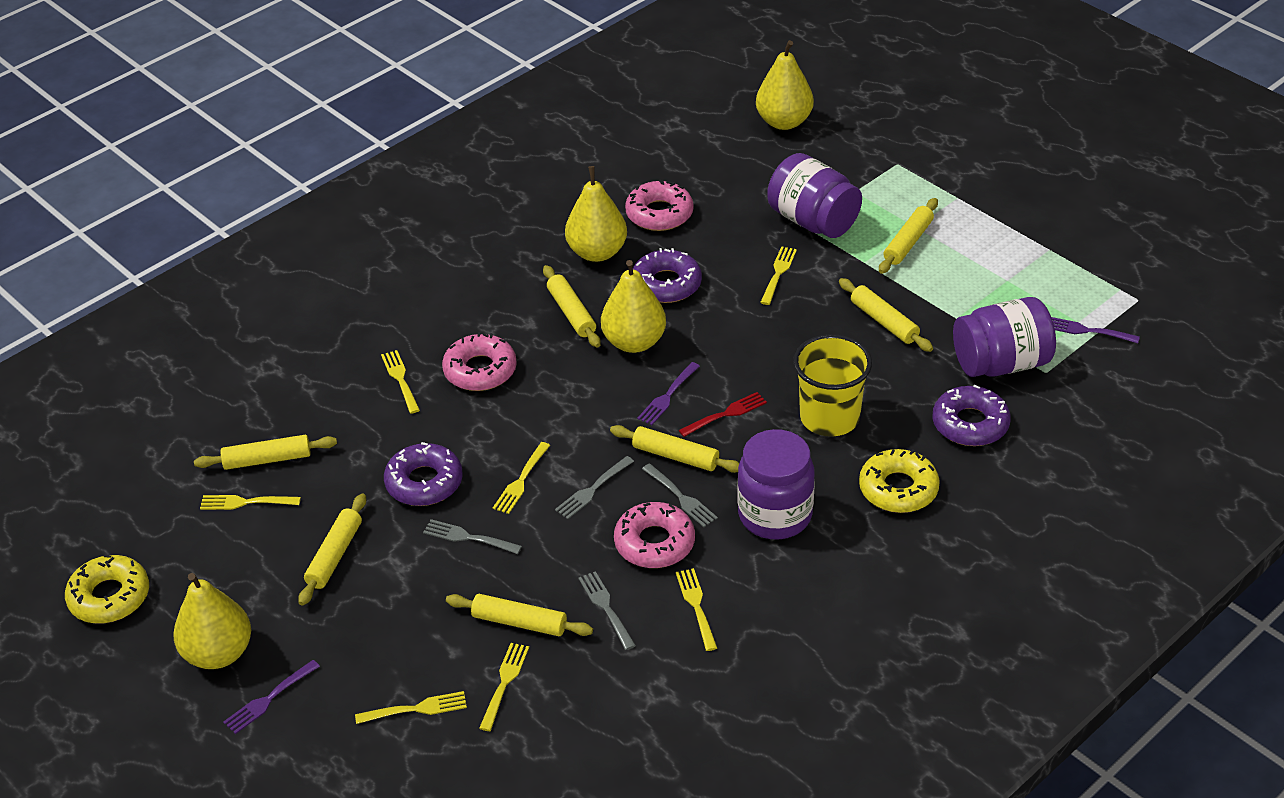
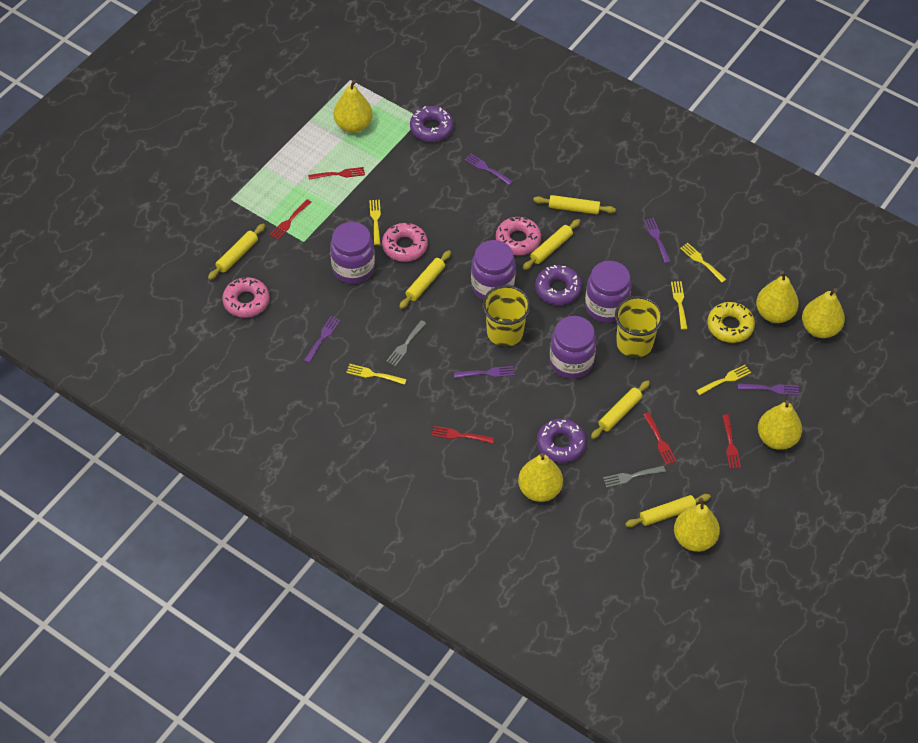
grey fork: [423,519,522,554] [555,456,634,519] [578,571,636,650] [642,463,718,527] = 4 -> [386,320,426,366] [603,466,666,488] = 2
purple fork: [223,660,320,734] [637,362,700,425] [1051,317,1140,343] = 3 -> [304,316,340,363] [454,366,515,378] [464,153,513,185] [644,218,671,263] [738,384,799,395] = 5
purple jar: [737,429,815,539] [767,153,862,238] [953,297,1056,377] = 3 -> [330,222,375,284] [471,240,516,300] [550,316,596,379] [585,261,632,323] = 4
red fork: [679,392,767,437] = 1 -> [270,199,311,240] [308,167,365,180] [432,426,494,443] [643,412,677,465] [722,414,741,469] = 5
yellow cup: [793,334,872,437] = 1 -> [483,285,531,347] [615,296,663,358] = 2
yellow donut: [65,555,149,623] [859,449,940,513] = 2 -> [707,302,755,343] = 1
yellow fork: [200,495,301,510] [355,691,467,724] [381,350,420,414] [479,643,529,731] [493,442,550,514] [676,568,717,651] [760,246,797,305] = 7 -> [346,364,407,385] [369,200,381,245] [671,281,687,330] [680,243,726,283] [696,365,751,395] = 5
yellow pear: [173,573,251,669] [565,166,627,262] [601,260,666,353] [756,40,814,130] = 4 -> [334,80,373,133] [518,453,563,502] [674,498,720,552] [756,271,799,323] [758,400,802,450] [802,288,845,338] = 6
yellow rolling pin: [194,435,337,470] [298,494,366,606] [446,594,593,636] [543,265,601,348] [610,425,739,473] [839,278,933,352] [879,198,938,274] = 7 -> [208,224,265,280] [399,250,451,309] [523,219,580,270] [533,195,616,214] [591,380,650,439] [625,494,711,527] = 6

